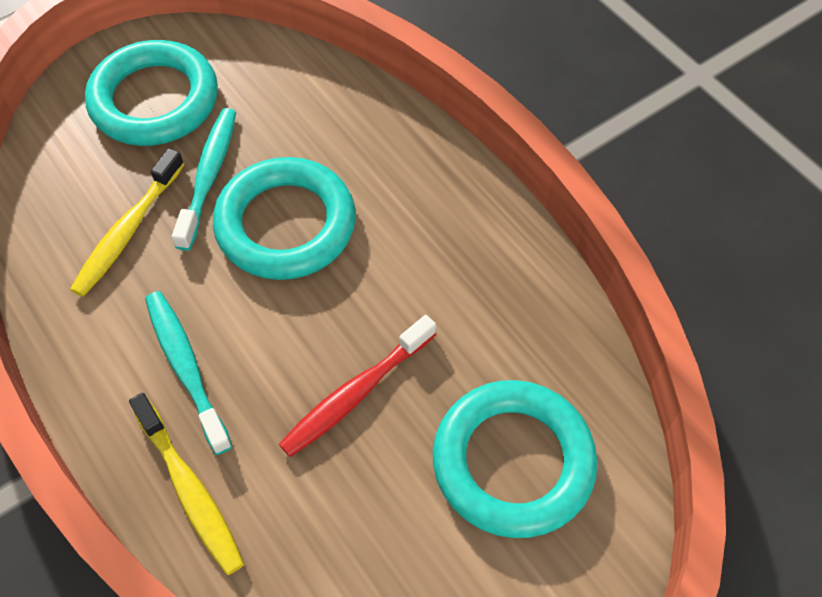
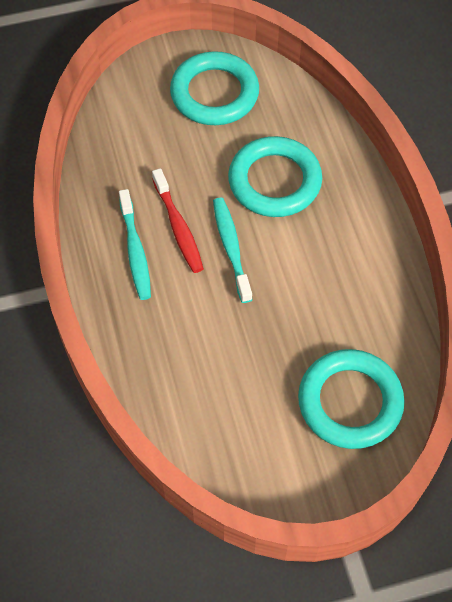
yellow toothbrush: [70,148,184,297] [129,393,244,575] = 2 -> none = 0

